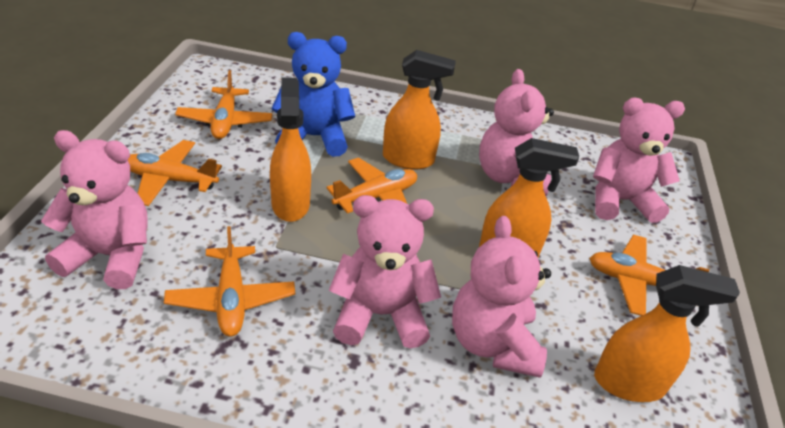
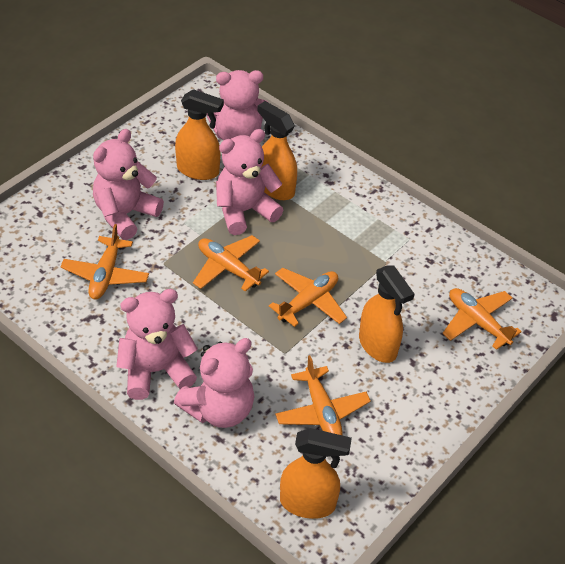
blue teddy bear: [271,32,355,157] = 1 -> none = 0

